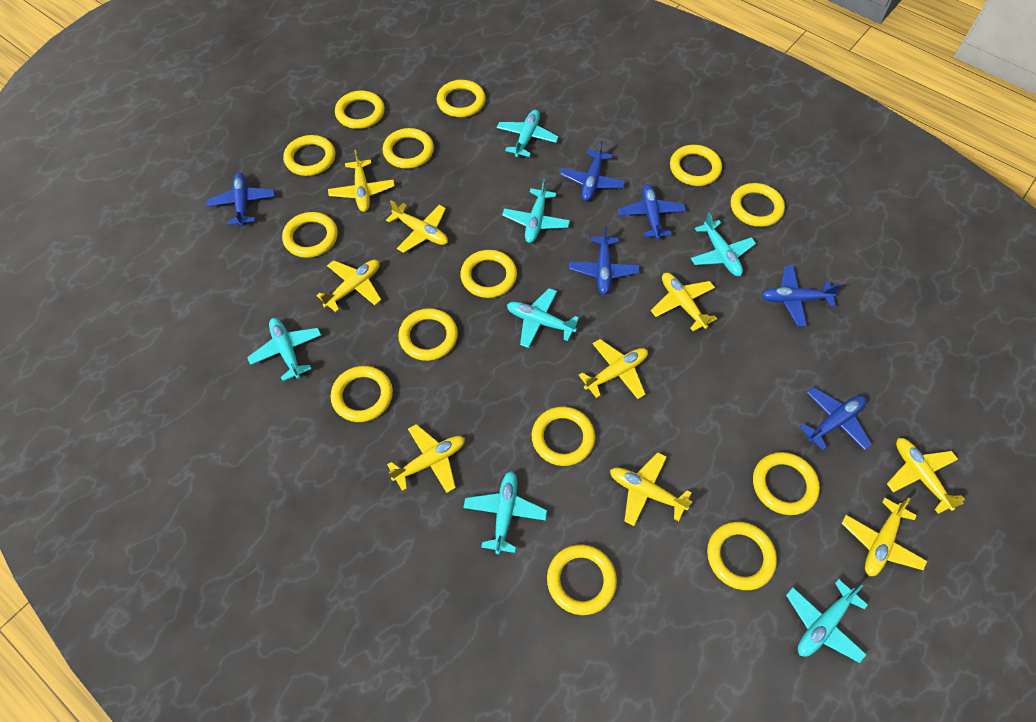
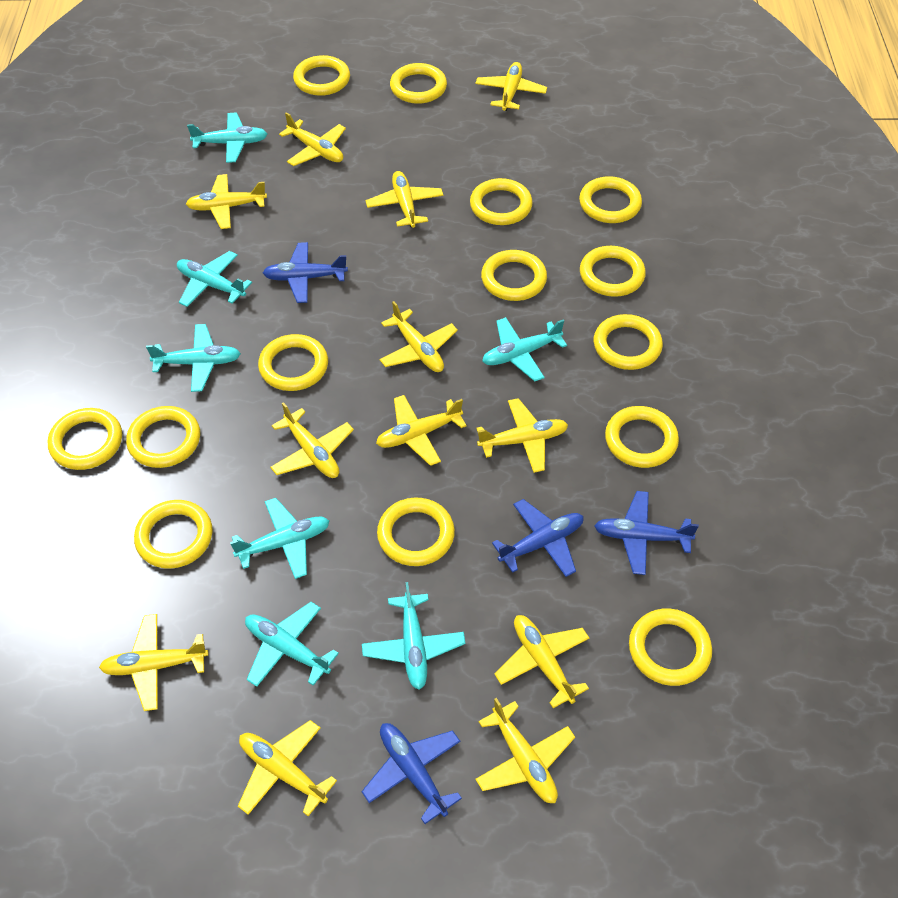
blue plane: [207,173,275,227] [560,141,625,201] [569,226,640,295] [618,184,686,240] [761,266,841,326] [800,387,872,451] = 6 -> [263,242,348,303] [361,723,462,824] [492,499,584,577] [594,491,699,575] = 4
yellow plane: [316,260,381,312] [328,150,395,212] [386,200,448,253] [387,424,465,493] [579,339,648,399] [610,453,692,526] [651,273,717,331] [842,497,927,576] [887,438,965,514] = 9 -> [99,614,208,711] [186,174,267,229] [238,720,337,816] [270,402,354,478] [279,112,346,166] [365,171,443,228] [376,395,467,466] [380,301,458,372] [475,698,575,803] [476,62,547,111] [476,398,568,473] [494,615,589,708] = 12

